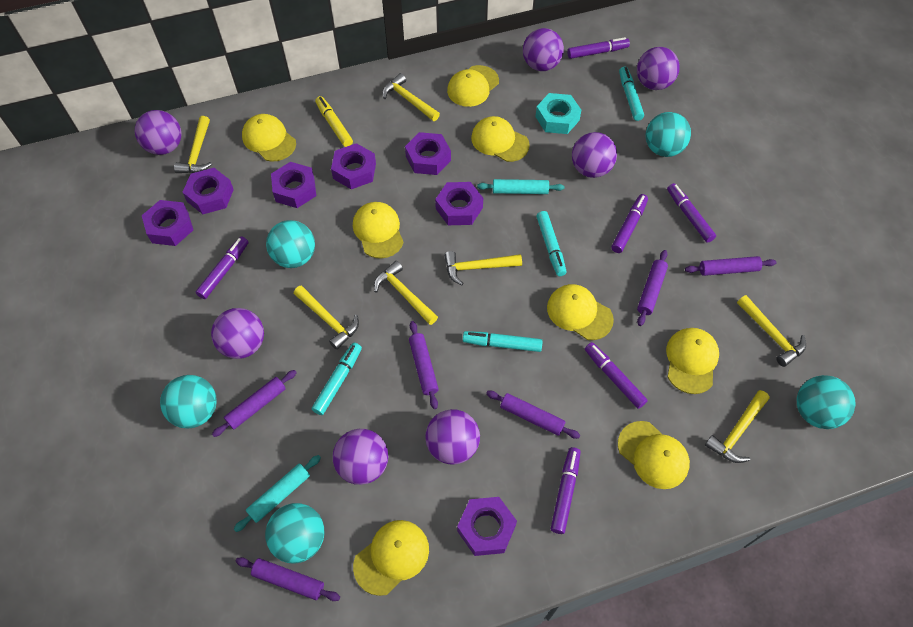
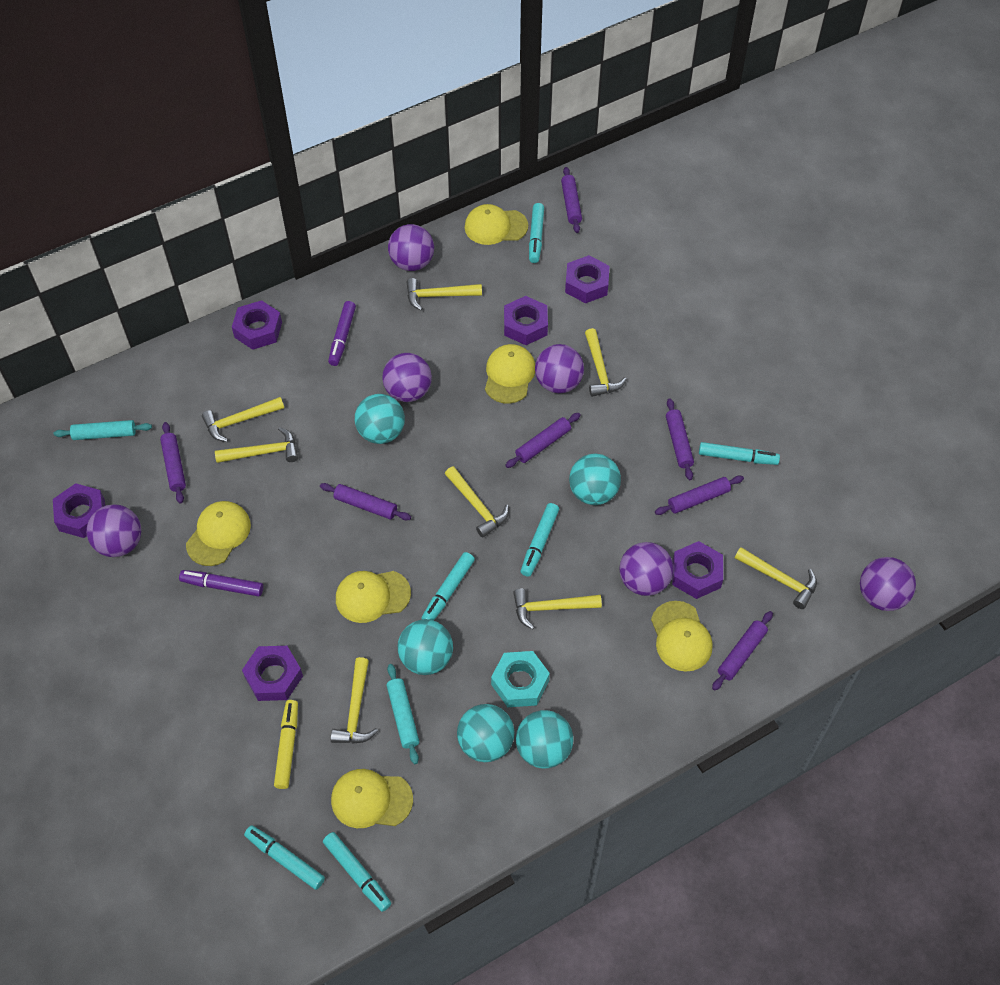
purple ball: [135,110,182,155] [211,308,264,359] [333,429,388,485] [425,409,480,465] [523,28,564,71] [572,132,617,178] [637,47,680,90] = 7 -> [87,504,141,557] [382,353,432,402] [388,224,434,271] [535,344,584,393] [619,542,674,596] [860,557,916,611] = 6
purple marker: [196,237,249,299] [551,447,581,534] [567,37,630,59] [585,342,648,409] [611,194,648,253] [667,183,716,243] = 6 -> [179,570,263,597] [328,301,356,366] = 2
purple nut: [142,200,193,246] [182,168,234,214] [271,162,316,208] [331,143,376,189] [405,132,451,175] [435,182,483,225] [457,497,517,556] = 7 -> [53,483,105,538] [232,300,282,350] [242,646,303,701] [504,296,548,345] [565,255,610,303] [672,541,723,599] = 6
purple rolling pin: [212,370,297,437] [236,557,340,601] [409,321,439,409] [486,391,580,439] [637,250,668,326] [685,256,776,276] = 6 -> [160,422,186,504] [320,483,411,520] [505,413,581,468] [561,167,582,233] [655,476,744,515] [666,398,694,480] [712,611,773,691] = 7
turquoise marker: [312,343,362,415] [463,331,543,352] [536,211,567,276] [619,67,644,121] = 4 -> [244,825,325,890] [323,832,391,912] [421,552,475,621] [521,503,559,577] [529,203,544,263] [699,442,780,465] = 6
yellow cap: [242,114,296,162] [353,202,404,258] [353,520,429,596] [447,65,499,107] [471,116,530,162] [547,284,614,340] [618,421,690,489] [666,328,719,394] = 8 -> [186,501,251,566] [331,769,413,828] [336,571,411,623] [465,204,528,245] [485,344,535,404] [651,601,712,672] = 6
yellow hammer: [174,116,212,173] [294,286,359,350] [374,261,438,325] [382,73,440,121] [444,251,522,285] [705,390,770,463] [737,295,806,367] = 7 -> [202,397,284,442] [215,427,298,463] [331,657,378,744] [406,278,482,311] [445,466,509,538] [513,589,602,630] [585,328,627,397] [735,547,817,609] = 8

